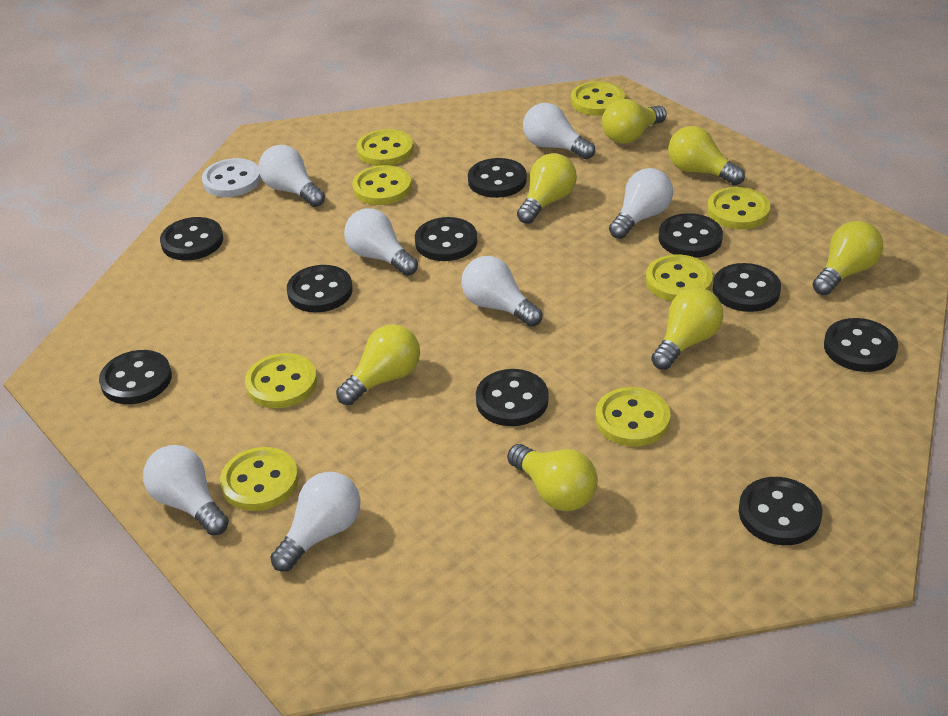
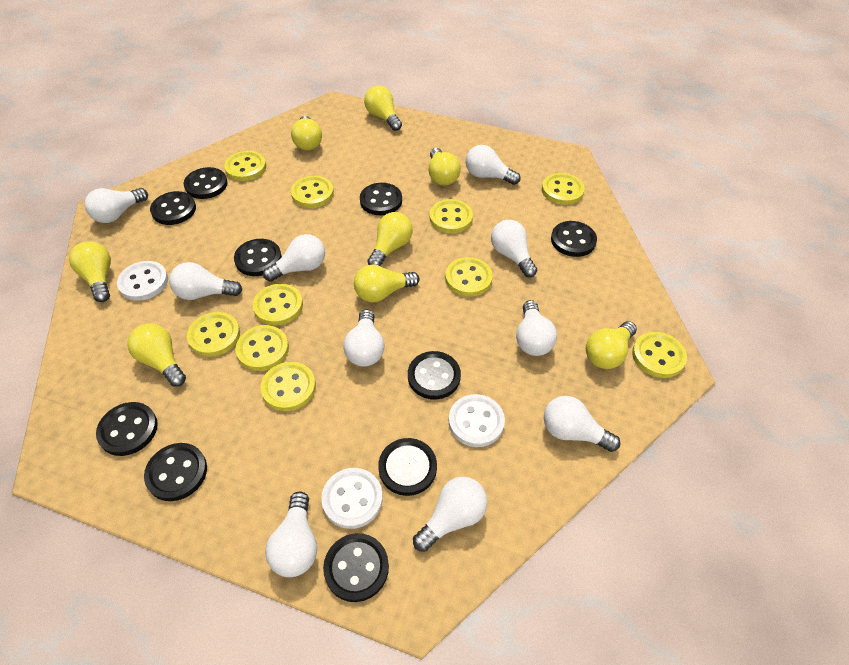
white button: [202,158,261,197] = 1 -> [117,261,168,301] [321,468,383,529] [449,394,505,447] = 3
white light bulb: [143,445,229,536] [258,145,325,207] [270,472,361,572] [344,209,418,276] [461,256,542,327] [523,103,595,159] [609,168,673,239] = 7 -> [85,188,148,223] [169,262,242,300] [263,234,325,282] [265,492,317,577] [343,309,384,367] [413,477,487,552] [466,145,520,185] [491,220,537,277] [516,300,557,356] [544,396,621,452] = 10
yellow button: [220,447,298,511] [245,353,317,409] [352,165,412,205] [357,129,413,166] [571,81,625,116] [595,387,670,447] [646,254,713,301] [707,187,770,229] = 8 -> [187,312,240,357] [224,151,266,181] [235,325,289,371] [253,284,303,326] [260,362,316,411] [291,176,334,208] [430,199,473,233] [445,257,493,297] [542,173,585,205] [632,332,687,378] = 10
yellow light bulb: [336,324,420,405] [507,444,598,511] [517,153,577,224] [602,99,667,144] [651,288,723,370] [668,126,745,185] [813,221,883,295] = 7 -> [69,241,111,302] [127,323,186,387] [291,116,322,150] [354,264,420,302] [364,86,402,131] [367,212,413,266] [429,148,461,186] [586,321,637,369] = 8

